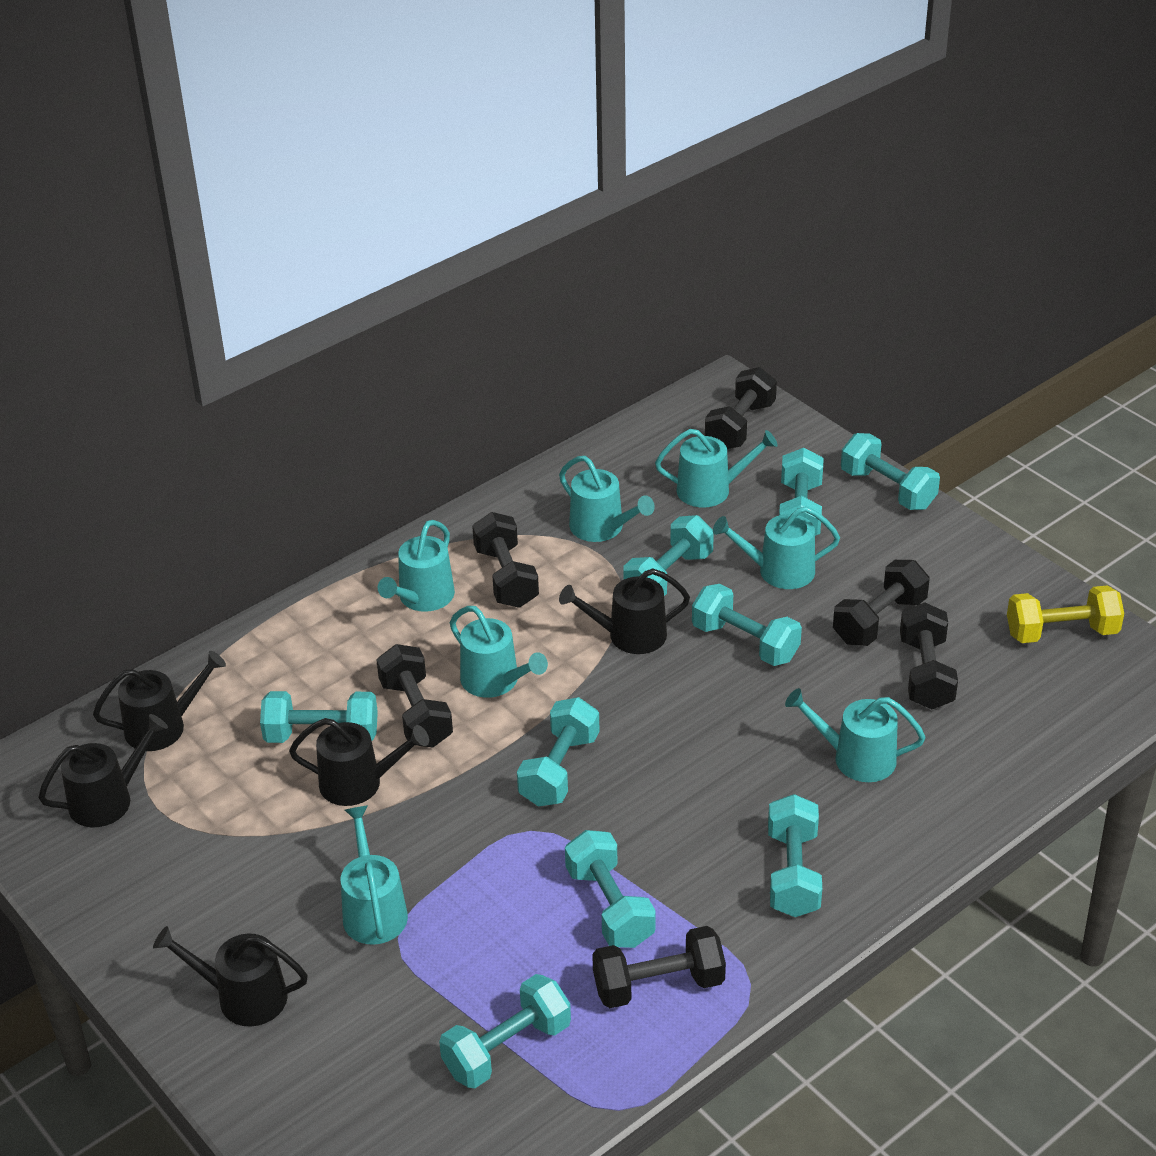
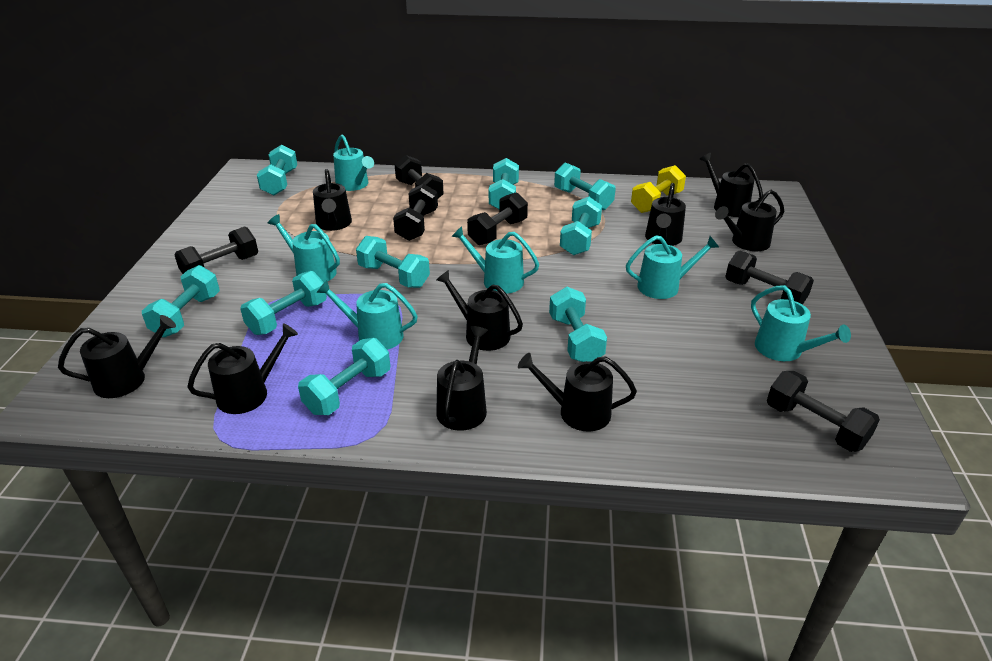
black watering can: [38,714,168,828] [93,651,226,751] [153,926,308,1026] [289,718,429,806] [559,568,690,654] = 5 -> [58,315,176,398] [187,323,298,414] [313,169,352,231] [436,270,523,351] [436,326,488,431] [518,353,637,432] [645,183,686,246] [699,153,763,217] [715,190,784,251] = 9
turquoise watering can: [341,806,408,945] [378,520,455,612] [450,606,548,698] [559,456,655,542] [655,429,778,508] [713,506,840,589] [785,688,925,782] = 7 -> [268,214,340,282] [316,280,418,350] [333,135,374,191] [451,226,539,294] [626,235,719,299] [751,285,851,361] = 6

